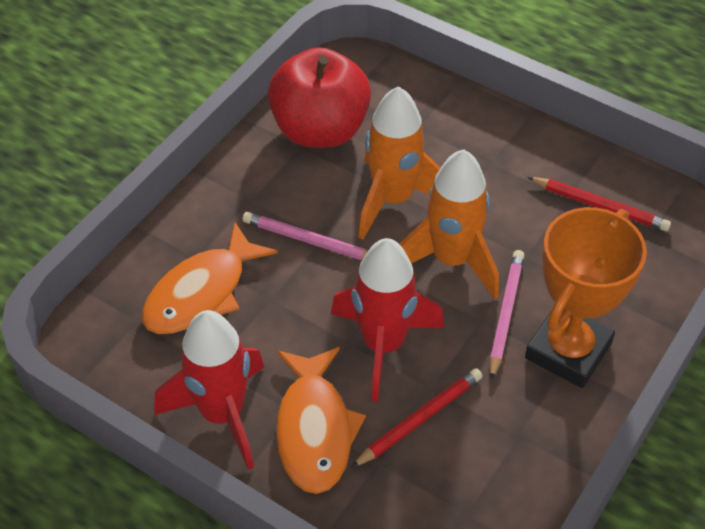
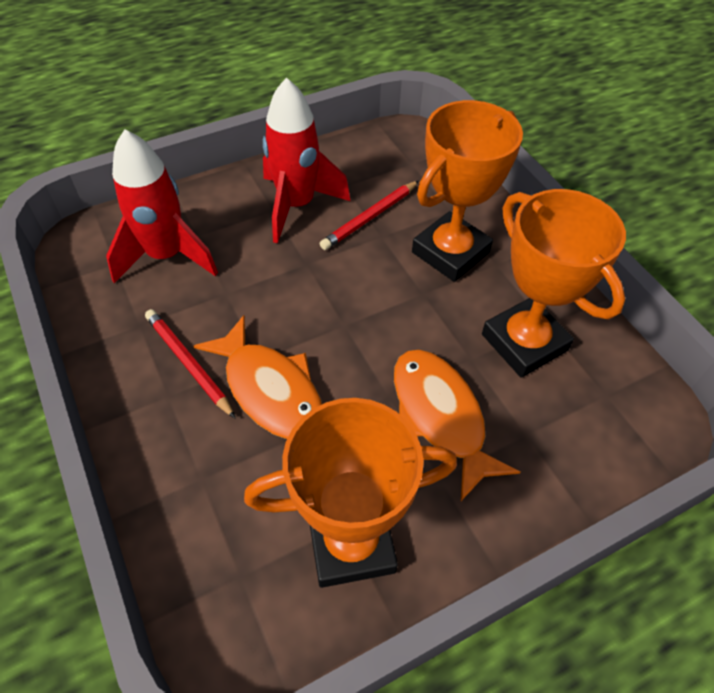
orange rocket: [359,86,440,239] [399,149,499,299] = 2 -> none = 0
orange trophy: [525,207,647,388] = 1 -> [244,398,457,588] [412,100,523,282] [482,189,626,378] = 3
pink pencil: [243,212,368,260] [490,250,525,380] = 2 -> none = 0
red apple: [268,47,371,148] = 1 -> none = 0

